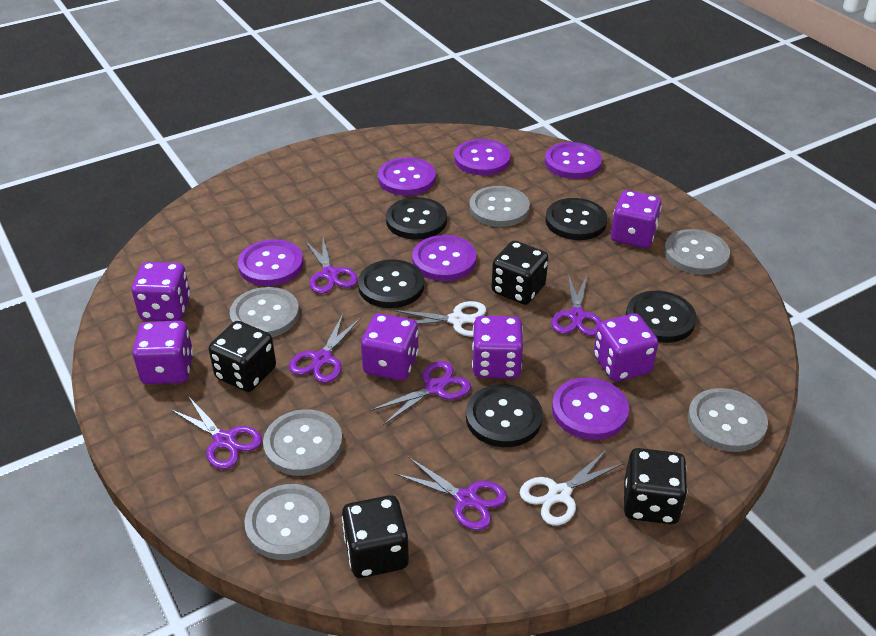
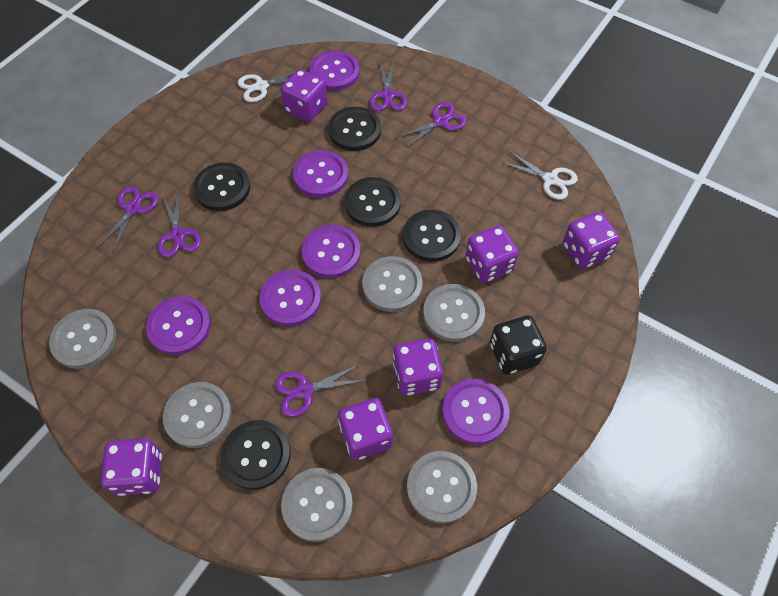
black dice: [209,321,276,392] [342,495,409,578] [492,241,548,305] [624,448,687,524] = 4 -> [490,315,547,375] = 1
purple scissors: [170,396,262,469] [289,314,361,383] [305,238,358,294] [370,361,471,425] [396,457,507,531] [551,275,602,336] = 6 -> [97,186,159,253] [158,193,201,257] [275,364,367,417] [369,60,407,111] [398,102,467,148] = 5

